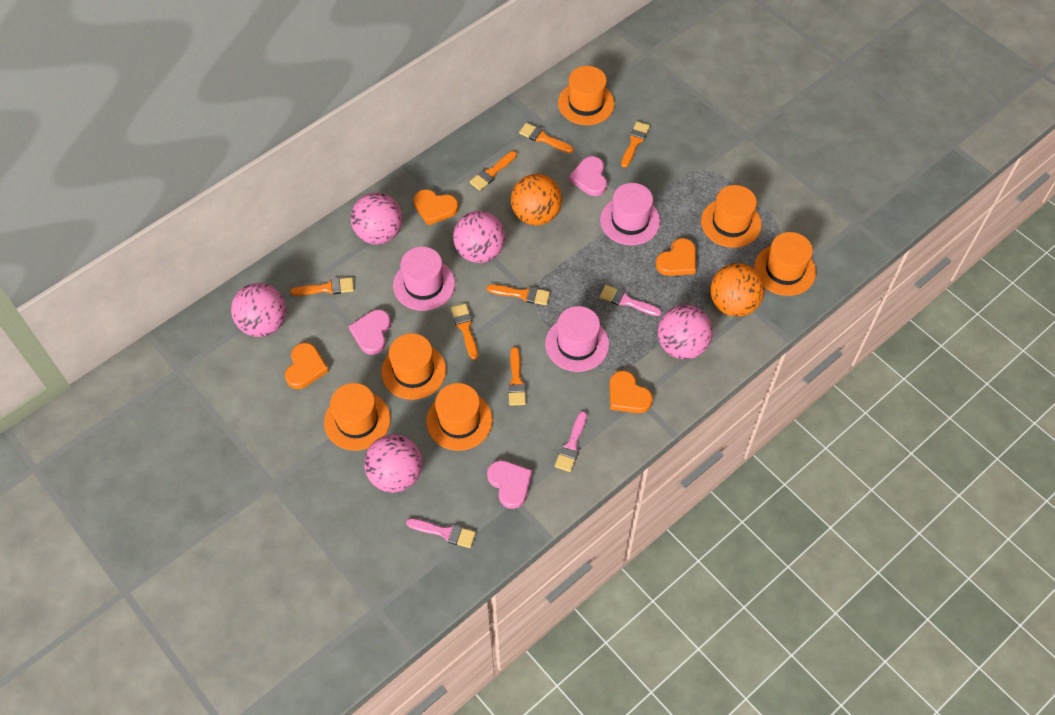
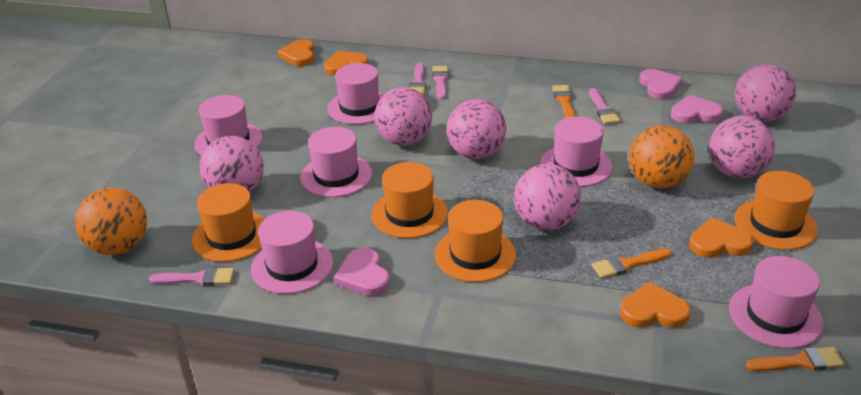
orange brush: [290,277,354,296] [451,304,478,360] [469,151,517,191] [487,284,550,305] [508,347,526,406] [519,123,574,153] [621,121,650,168] = 7 -> [552,85,575,118] [592,248,671,279] [746,347,845,372] = 3
orange hat: [324,383,391,451] [381,333,446,400] [426,383,493,451] [558,66,615,125] [701,185,761,248] [754,232,816,296] = 6 -> [192,183,265,262] [371,162,448,238] [435,200,516,282] [734,171,818,250] = 4
pink ball: [231,283,286,337] [351,193,403,245] [364,434,422,493] [453,211,505,263] [658,305,713,359] = 5 -> [199,136,264,192] [374,87,432,146] [447,99,506,159] [514,164,581,230] [709,116,775,178] [735,65,796,122] = 6
pink brush: [406,518,476,548] [555,411,587,472] [599,285,661,316] = 3 -> [149,267,234,286] [409,63,426,96] [432,66,449,100] [589,88,621,124] = 4
pink hat: [393,247,455,311] [545,306,609,372] [600,183,660,245] = 3 -> [194,95,263,156] [251,211,333,294] [300,127,372,197] [328,63,384,125] [540,117,612,187] [729,256,824,349] = 6

